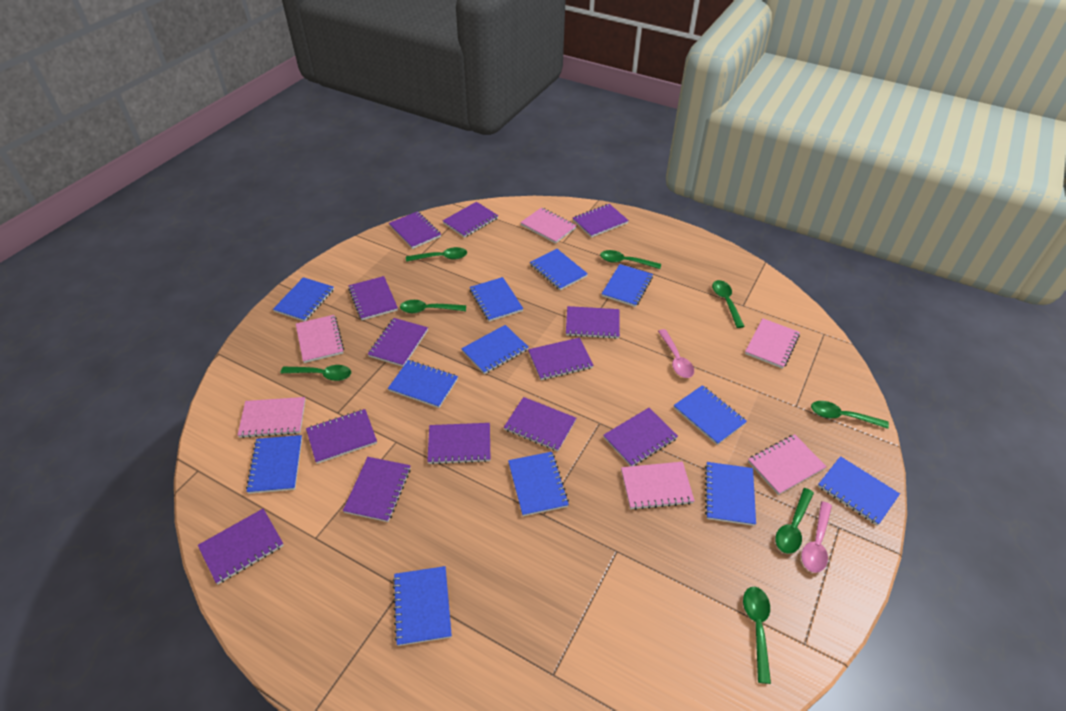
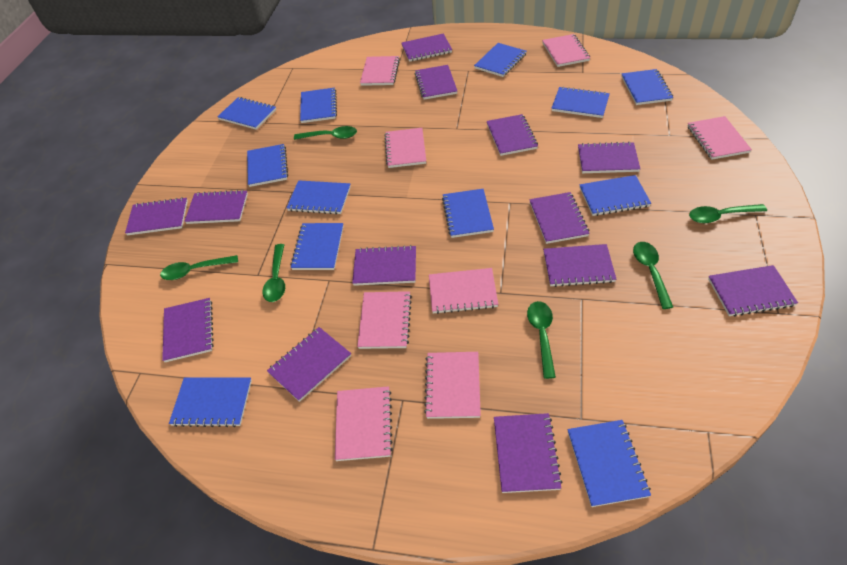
green spoon: [281,365,351,381] [400,300,466,313] [406,247,467,262] [600,250,661,269] [712,280,745,328] [743,587,771,684] [775,488,814,554] [811,401,889,429] = 8 -> [160,255,238,280] [262,244,285,302] [294,126,357,140] [527,301,556,379] [633,242,673,309] [689,204,767,223] = 6
pink notebook: [238,397,305,438] [296,315,344,363] [520,207,577,244] [621,462,695,510] [745,318,800,369] [748,434,827,495] = 6 -> [335,386,393,461] [357,291,412,349] [360,56,400,86] [384,128,426,168] [424,352,481,419] [429,268,498,314] [542,34,590,67] [688,116,752,160] = 8
pink spoon: [658,329,694,378] [801,501,832,573] = 2 -> none = 0

